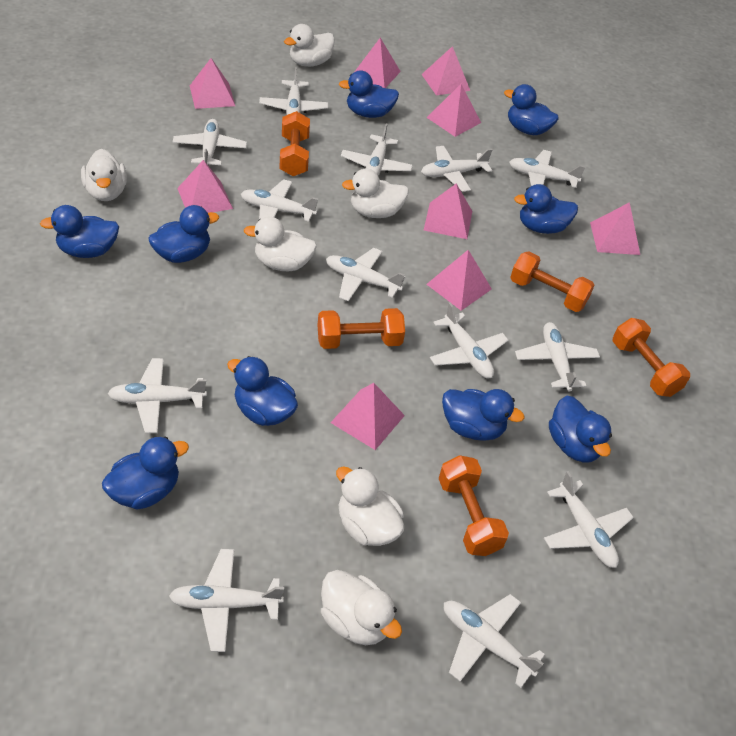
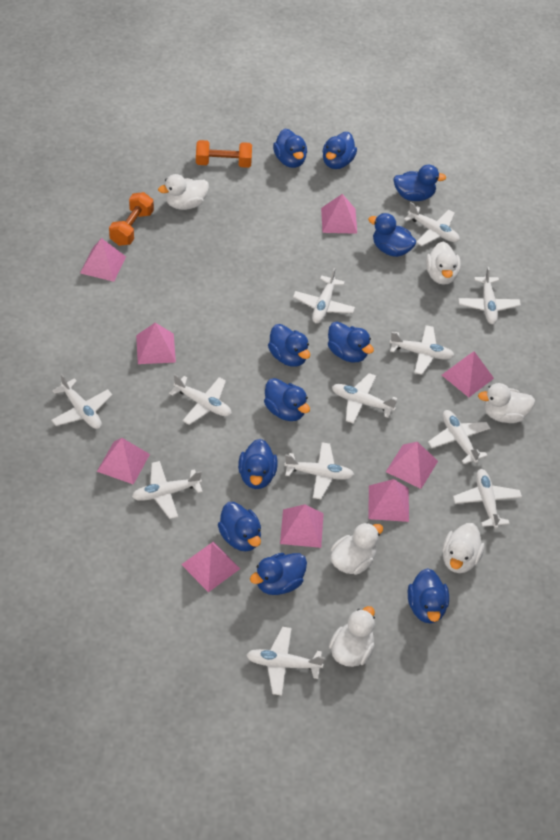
blue duck: [40,205,119,258] [102,437,189,510] [149,205,219,263] [227,356,298,426] [339,70,399,118] [442,389,525,441] [504,84,559,135] [514,184,578,234] [549,396,612,463] = 9 -> [218,502,261,551] [238,439,278,489] [250,553,307,595] [264,378,310,421] [268,324,310,367] [273,129,307,168] [322,132,357,169] [328,322,374,363] [368,213,416,257] [393,165,447,201] [408,568,449,624] = 11
orange dumbbell: [279,111,310,176] [318,308,405,349] [438,455,509,556] [510,251,594,312] [613,318,690,397] = 5 -> [109,192,154,246] [196,140,252,168] = 2
white plane: [107,358,207,433] [169,549,284,652] [173,119,247,166] [241,179,318,222] [259,67,328,115] [326,248,406,302] [341,123,413,176] [421,146,492,192] [430,302,508,379] [444,594,545,688] [509,150,585,188] [515,322,600,392] [544,471,634,568] = 13 -> [51,374,112,429] [132,461,203,519] [169,374,231,425] [246,627,325,696] [284,442,354,499] [293,268,355,324] [332,373,397,424] [390,325,455,375] [404,202,460,246] [428,410,491,464] [453,469,522,529] [458,267,521,324] = 12

